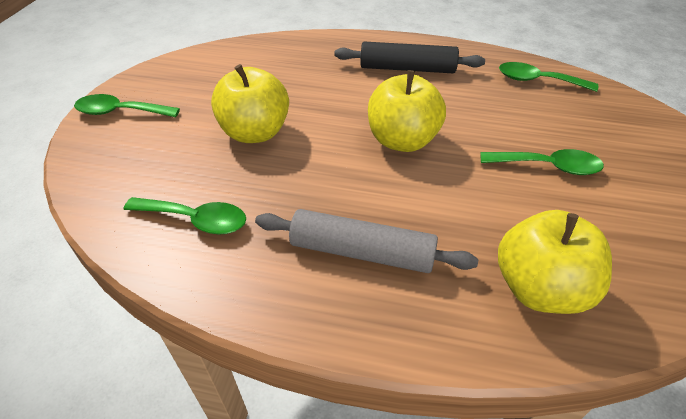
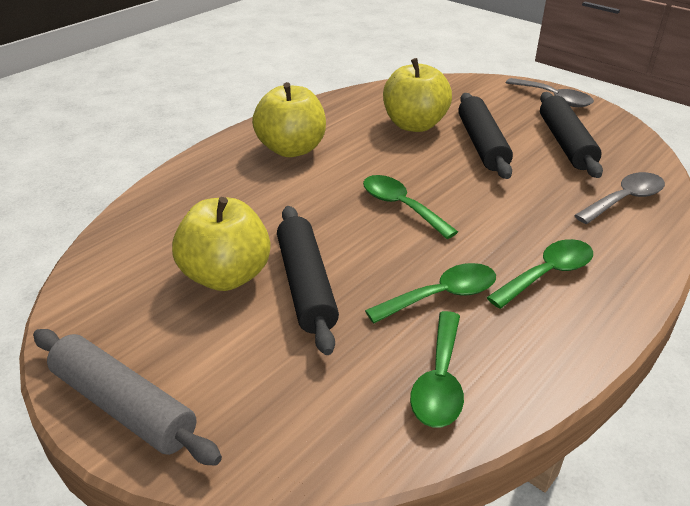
black rolling pin: [334,41,485,73] = 1 -> [277,206,339,355] [458,93,513,179] [540,92,603,178] = 3
grey spoon: none = 0 -> [506,78,594,107] [574,172,665,224] = 2

